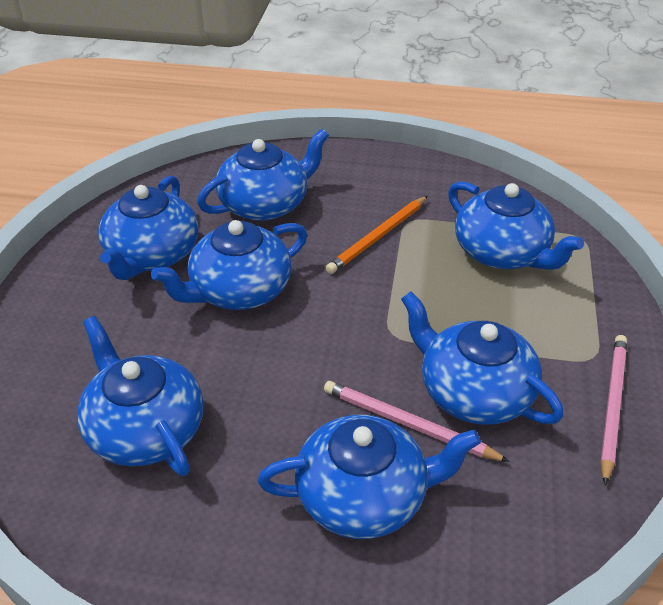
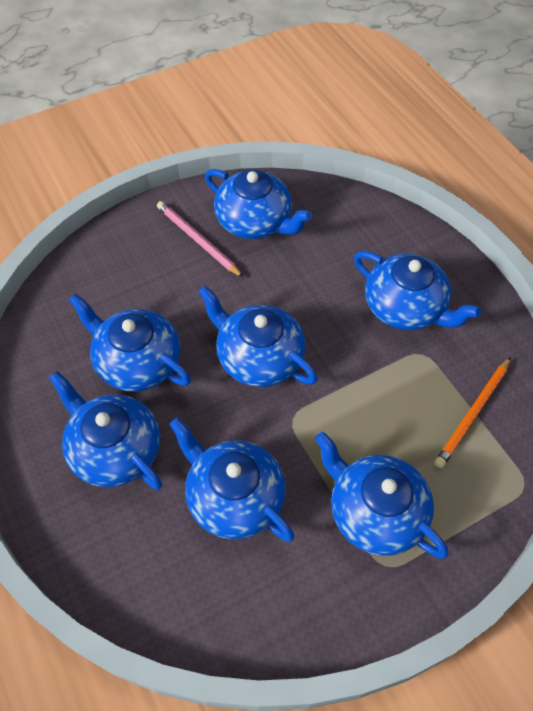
pink pencil: [324,381,510,462] [600,335,627,485] = 2 -> [157,201,244,278] = 1

